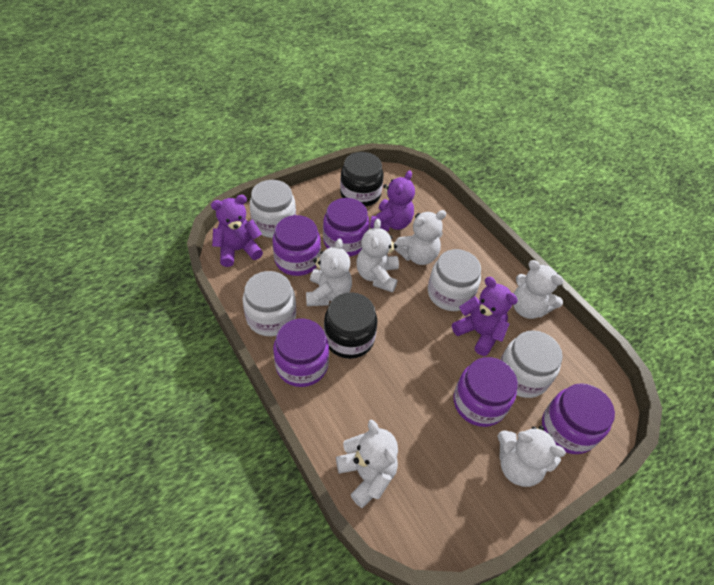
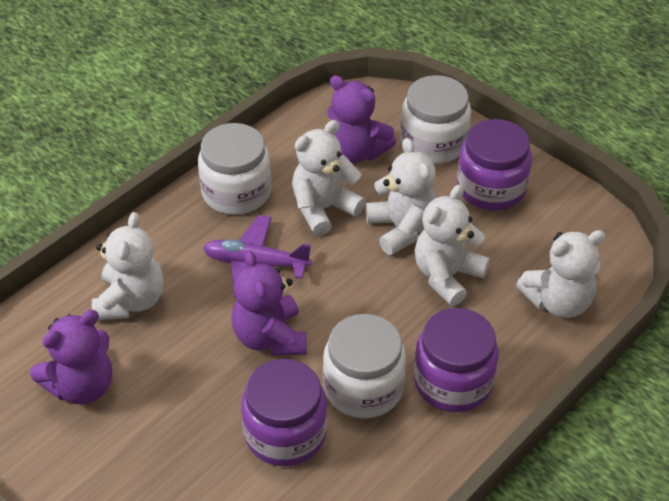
black jar: [324,292,378,359] [340,152,384,207] = 2 -> none = 0
purple jar: [272,215,321,276] [273,319,329,387] [323,198,370,257] [454,357,518,427] [542,383,615,454] = 5 -> [241,359,327,466] [414,308,499,412] [457,119,532,210] = 3
purple plane: none = 0 -> [203,215,311,298] = 1
white jar: [243,271,296,336] [250,180,296,238] [428,249,481,311] [500,330,563,398] = 4 -> [198,123,271,215] [323,314,406,418] [400,75,471,164] = 3
white teddy bear: [306,238,352,306] [336,420,398,508] [357,219,399,293] [394,210,446,265] [497,426,566,487] [513,260,563,319] = 6 -> [92,212,164,320] [292,120,366,236] [365,138,437,255] [415,185,490,306] [516,230,606,318] = 5

